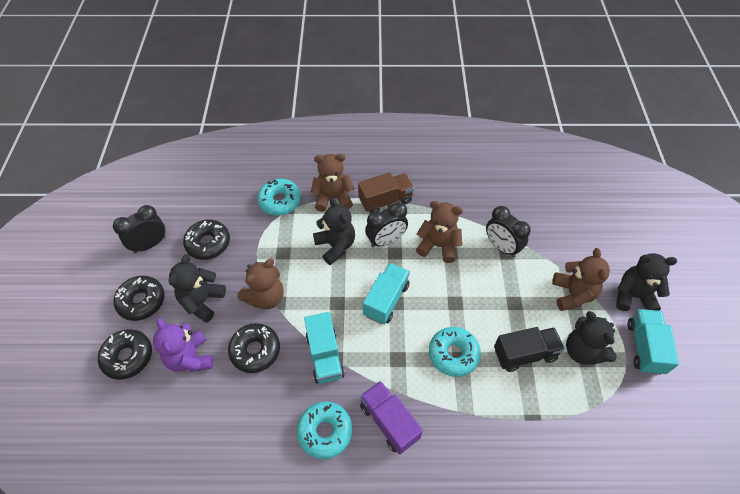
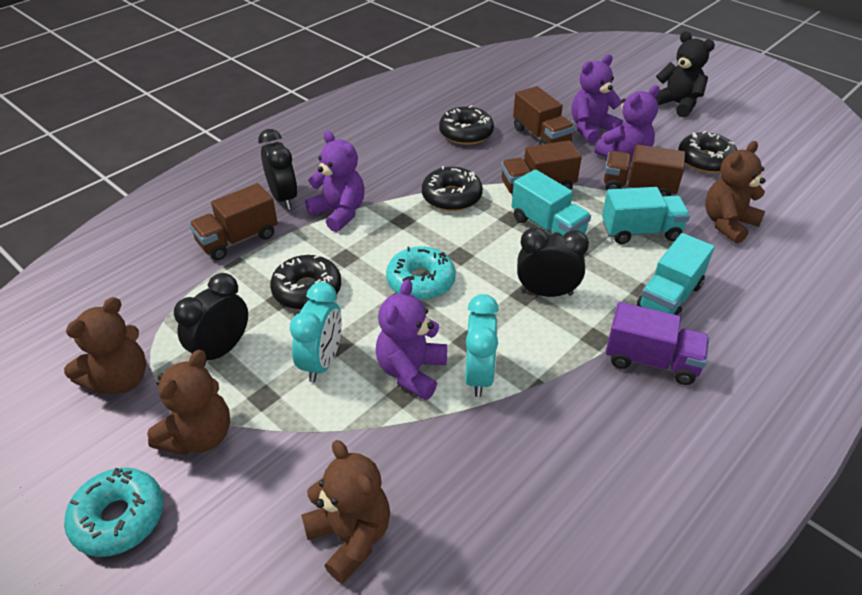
black teddy bear: [169,254,226,323] [313,198,355,265] [566,311,617,365] [616,253,677,311] = 4 -> [655,31,715,117] = 1
black truck: [494,327,565,372] = 1 -> none = 0
brown truck: [358,172,414,213] = 1 -> [189,183,278,260] [501,140,582,195] [513,86,575,145] [604,144,685,196] = 4
purple teddy bear: [153,318,213,372] = 1 -> [305,131,365,232] [376,279,447,400] [572,54,623,143] [595,85,660,162] = 4
turquoise clock: none = 0 -> [290,282,342,382] [465,294,499,397] = 2
turquoise donut: [257,179,301,215] [296,401,352,459] [429,327,481,377] = 3 -> [64,468,163,557] [386,246,456,300] = 2

